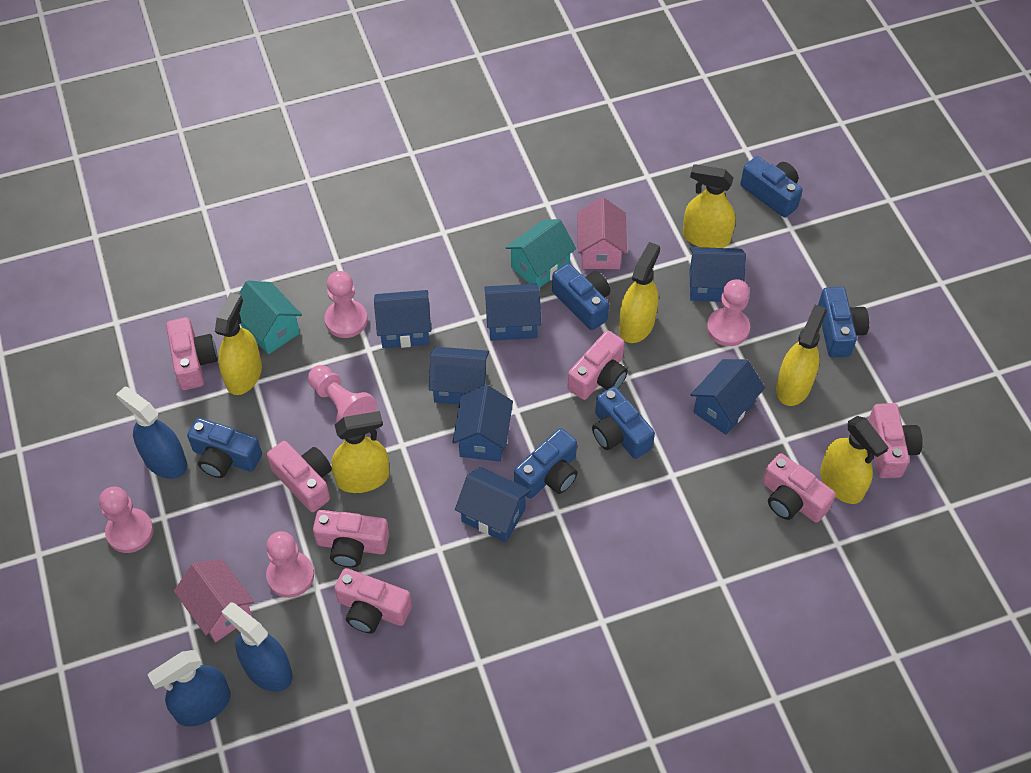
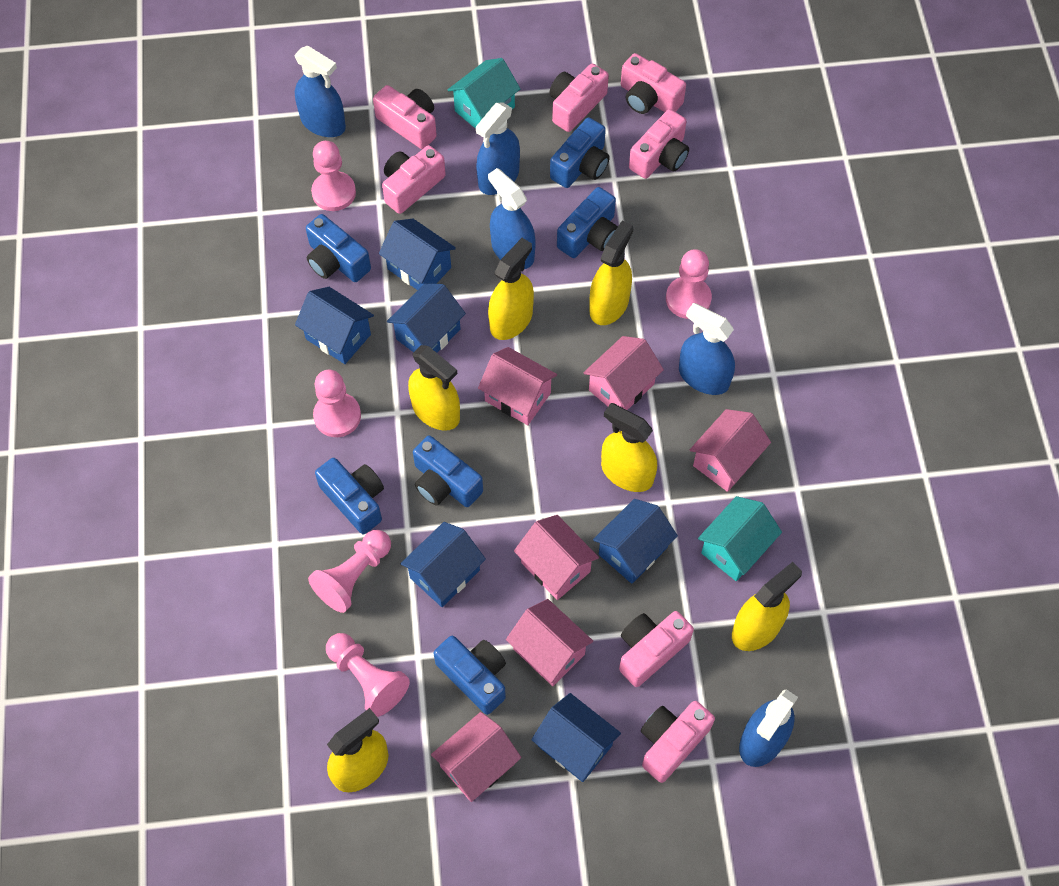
blue house: [374,290,431,348] [429,347,489,404] [452,385,513,462] [455,467,531,542] [484,284,541,341] [689,247,746,302] [691,359,765,435] = 7 -> [295,287,374,364] [379,219,456,290] [387,283,466,353] [400,522,486,607] [531,693,621,782] [593,499,678,584] = 6
blue spray bottle: [116,387,187,479] [148,650,230,726] [221,602,292,692] = 3 -> [295,46,346,137] [476,103,520,195] [488,168,536,269] [679,303,735,395] [739,689,798,767] = 5
pink house: [174,559,254,642] [577,198,627,269] = 2 -> [431,712,521,802] [478,347,557,425] [506,599,593,686] [514,515,599,600] [583,336,664,410] [690,409,771,492] = 6

